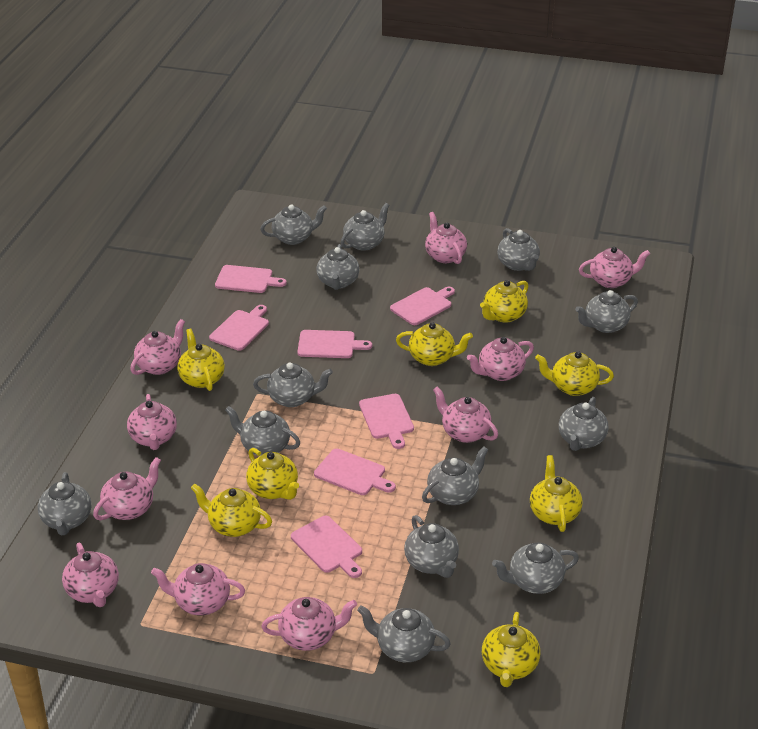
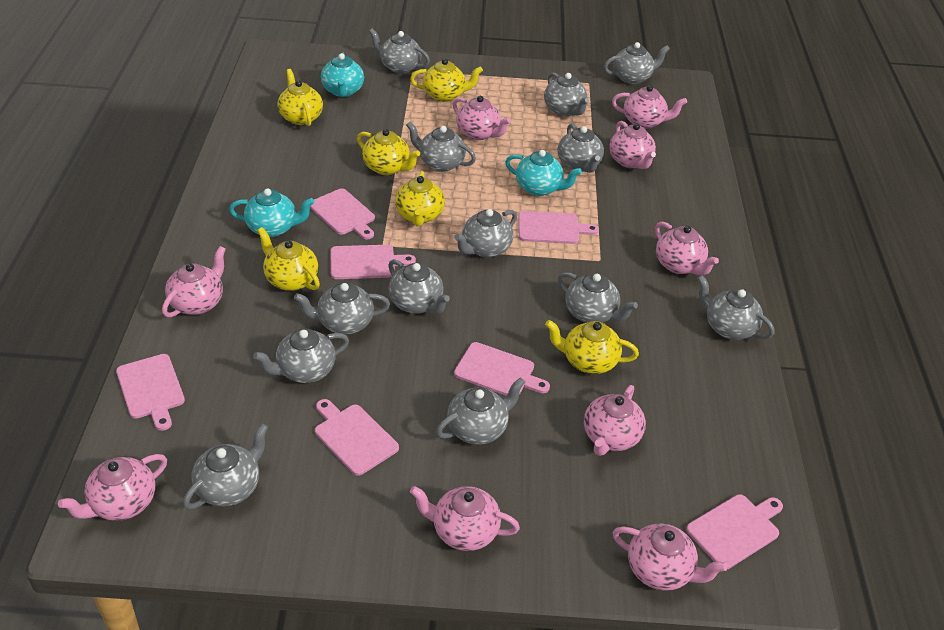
pink teapot: [62,543,119,607] [93,457,161,520] [127,394,177,450] [131,319,185,375] [151,563,245,615] [261,597,357,651] [425,212,467,264] [433,386,498,443] [467,337,534,381] [579,247,650,288] = 10 -> [58,454,167,521] [162,246,226,318] [410,486,520,551] [453,96,511,140] [584,385,646,456] [609,121,656,169] [612,85,687,129] [612,524,727,591] [655,222,719,275] = 9
turquoise teapot: none = 0 -> [229,189,314,237] [321,53,364,97] [505,150,582,196] = 3
yellow teapot: [177,329,225,391] [191,484,272,537] [246,448,299,500] [396,322,473,366] [480,280,528,323] [482,612,540,687] [530,455,583,532] [535,351,614,396] = 8 -> [257,227,320,291] [278,69,323,126] [357,129,420,175] [395,171,445,226] [410,59,483,102] [545,320,639,374] = 6

